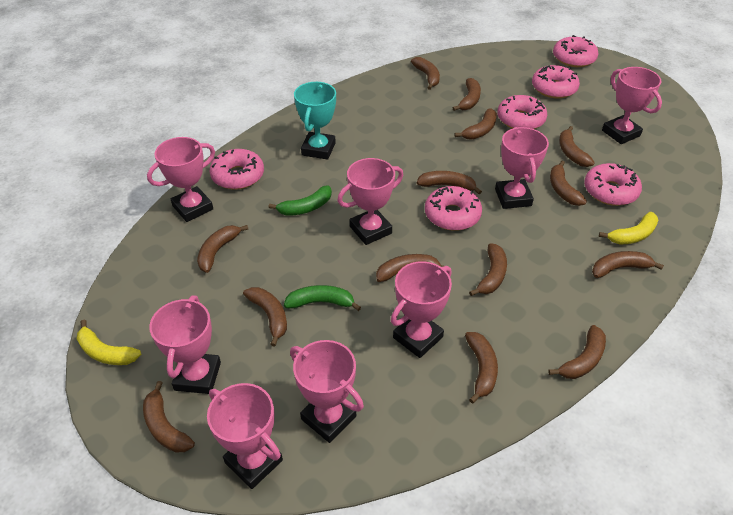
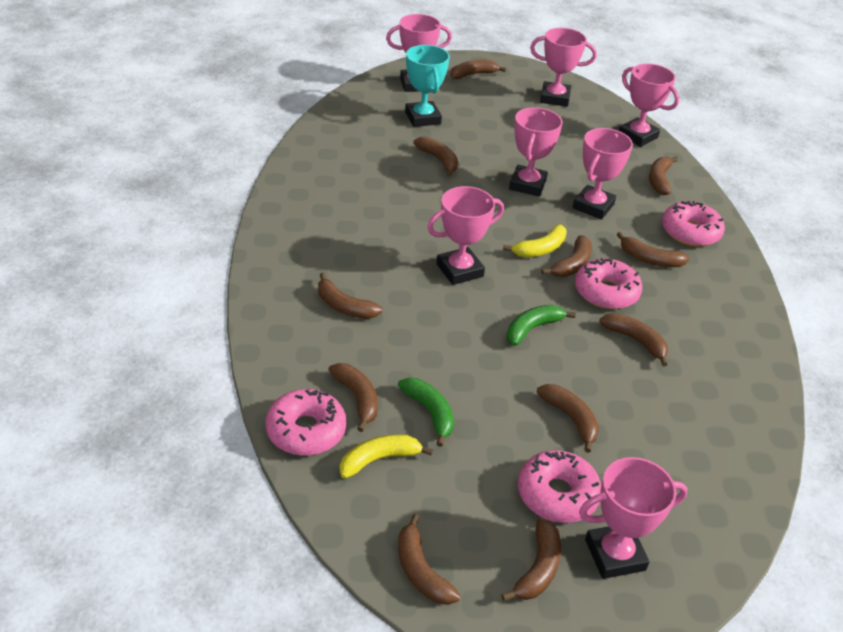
brown banana: [143,381,195,453] [197,225,248,273] [243,287,287,347] [376,254,444,282] [411,57,440,90] [417,171,482,194] [453,78,481,111] [454,108,497,140] [465,332,498,404] [469,243,507,296] [548,325,606,379] [550,161,587,206] [559,126,595,167] [592,251,664,278] = 14 -> [318,272,383,319] [328,363,378,432] [398,514,461,605] [413,136,458,177] [450,60,506,79] [501,518,561,601] [537,384,599,453] [541,235,592,277] [600,313,668,366] [617,232,689,267] [649,157,678,195] = 11
pink donut: [210,149,264,190] [425,186,482,231] [497,95,547,129] [532,65,580,99] [553,35,599,67] [584,163,642,206] = 6 -> [265,389,346,456] [518,450,601,523] [575,258,642,309] [662,201,725,247] = 4
pink trophy: [147,137,215,222] [149,296,221,394] [207,383,283,489] [290,340,364,443] [337,158,403,245] [391,261,452,358] [495,127,549,209] [602,67,662,144] = 8 -> [386,14,452,92] [427,186,504,285] [509,107,563,197] [530,28,597,107] [573,128,633,219] [579,457,688,579] [619,64,679,147] = 7

